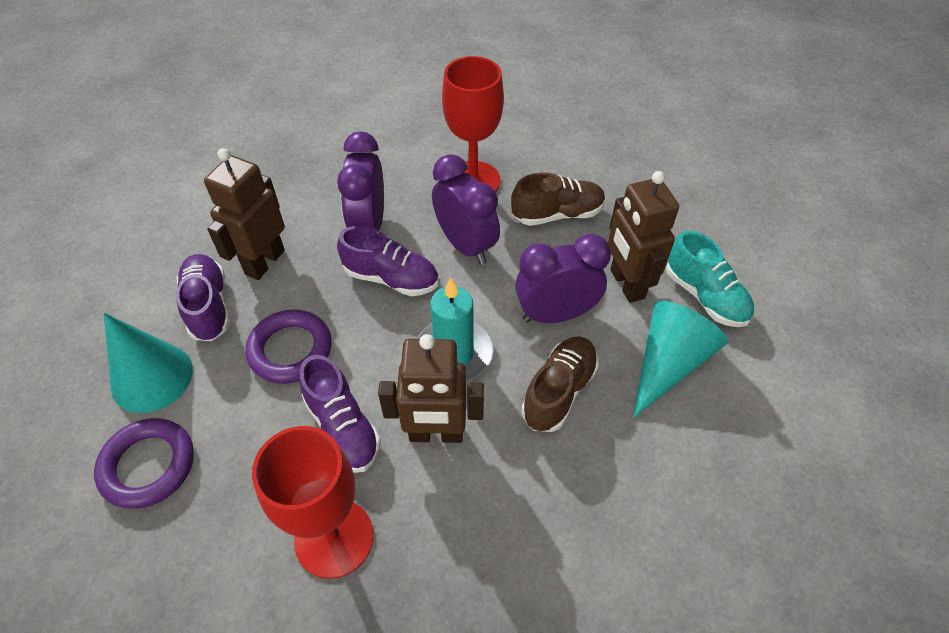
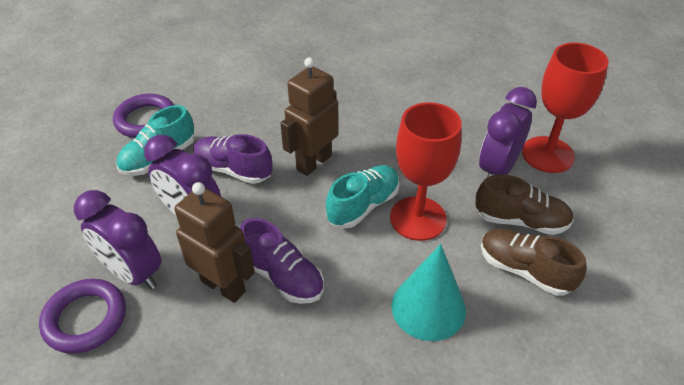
brown robot: [204,148,285,280] [378,334,484,443] [608,171,679,303] = 3 -> [175,182,255,303] [280,57,339,176] = 2
purple shoe: [176,254,230,341] [299,355,381,473] [337,226,439,296] = 3 -> [193,134,273,184] [240,218,324,304] = 2
turquoise candle: [417,277,494,382] = 1 -> none = 0
turquoise cone: [104,313,193,413] [633,301,728,418] = 2 -> [391,244,466,341] = 1
turquoise shoe: [666,231,754,327] = 1 -> [116,105,195,176] [326,165,400,228] = 2

